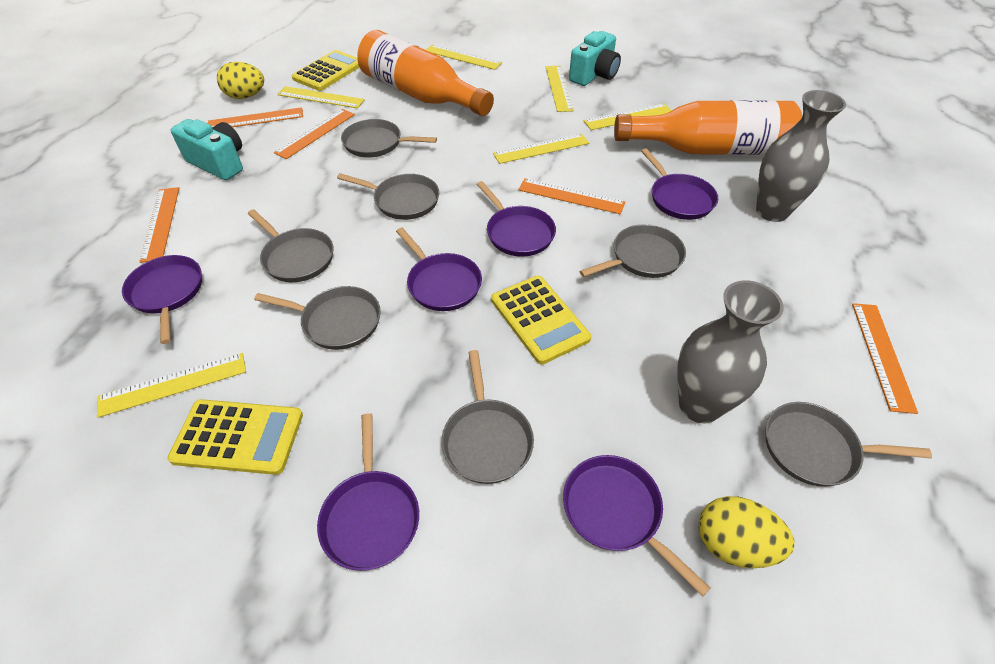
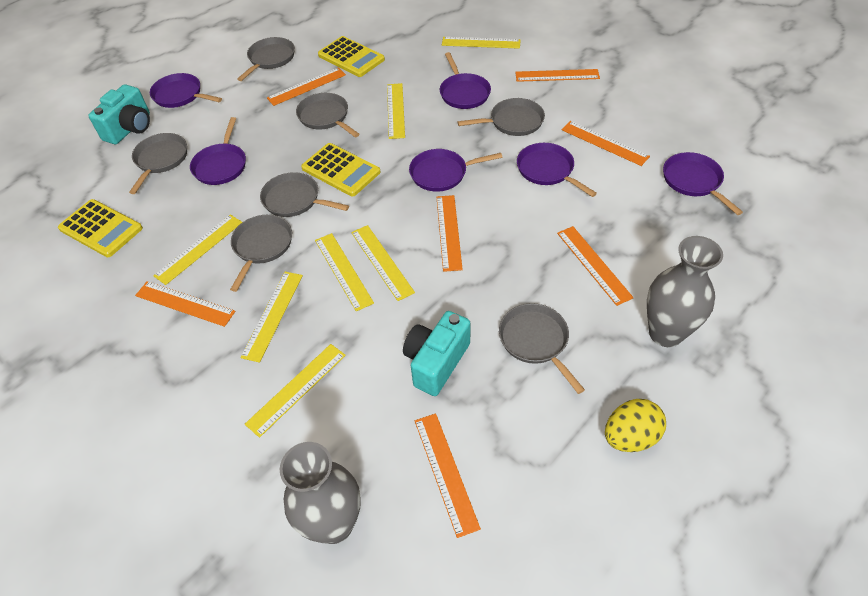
orange bottle: [357,30,494,116] [614,100,802,155] = 2 -> none = 0
orange ruler: [139,187,179,263] [208,107,303,127] [274,109,355,159] [518,178,625,214] [852,303,918,414] = 5 -> [135,281,235,327] [267,67,346,106] [415,413,481,538] [437,195,463,272] [515,69,600,82] [557,226,634,306] [562,121,650,166] = 7
yellow egg: [217,62,264,99] [699,496,794,568] = 2 -> [605,399,666,452] = 1
yellow ruler: [97,353,246,418] [277,86,365,108] [426,44,502,70] [493,133,589,164] [546,66,574,112] [584,103,672,130] = 6 -> [153,215,242,285] [240,272,303,363] [245,344,346,438] [315,233,374,311] [351,225,415,301] [387,83,405,139] [442,37,521,49] = 7

